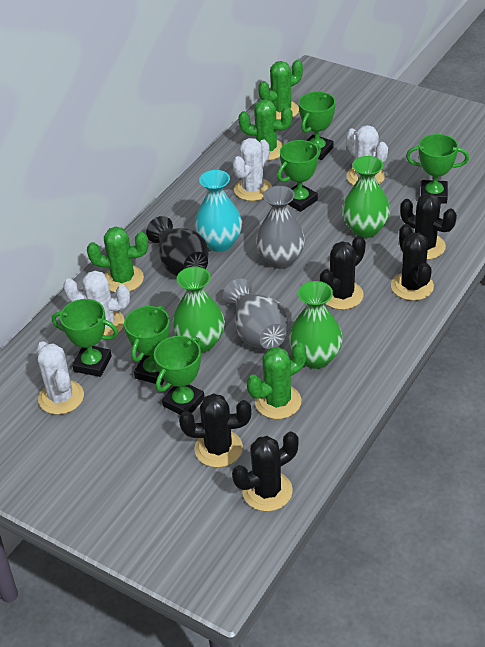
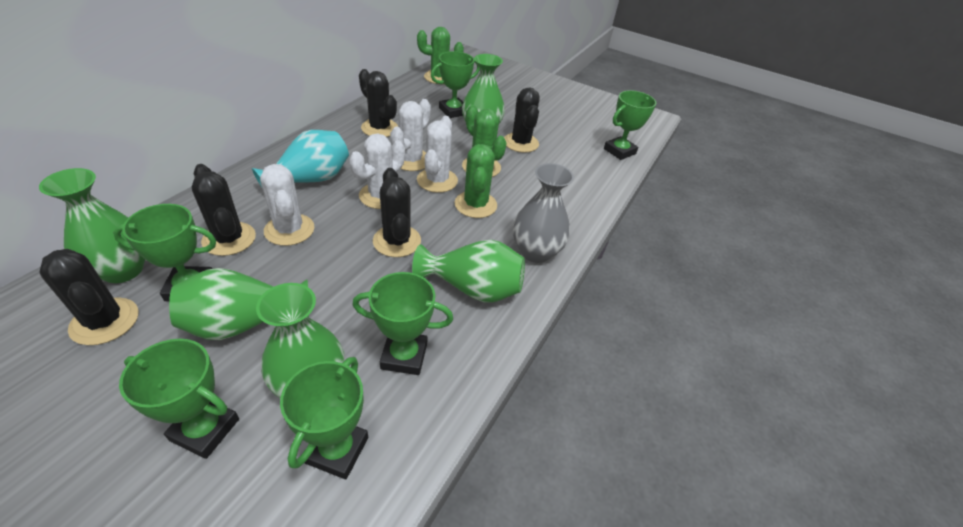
black vase: [146,216,208,276] = 1 -> none = 0
green cactus: [87,227,148,293] [238,99,293,161] [247,343,306,419] [258,60,303,119] = 4 -> [417,27,464,84] [455,144,497,218] [462,105,507,177] = 3
green vase: [172,267,225,353] [289,281,343,369] [342,156,390,238] = 3 -> [39,168,145,283] [169,268,309,340] [256,283,344,398] [412,240,525,303] [462,54,505,124] = 5
grey vase: [223,278,288,349] [256,186,305,269] = 2 -> [513,163,574,263] = 1

